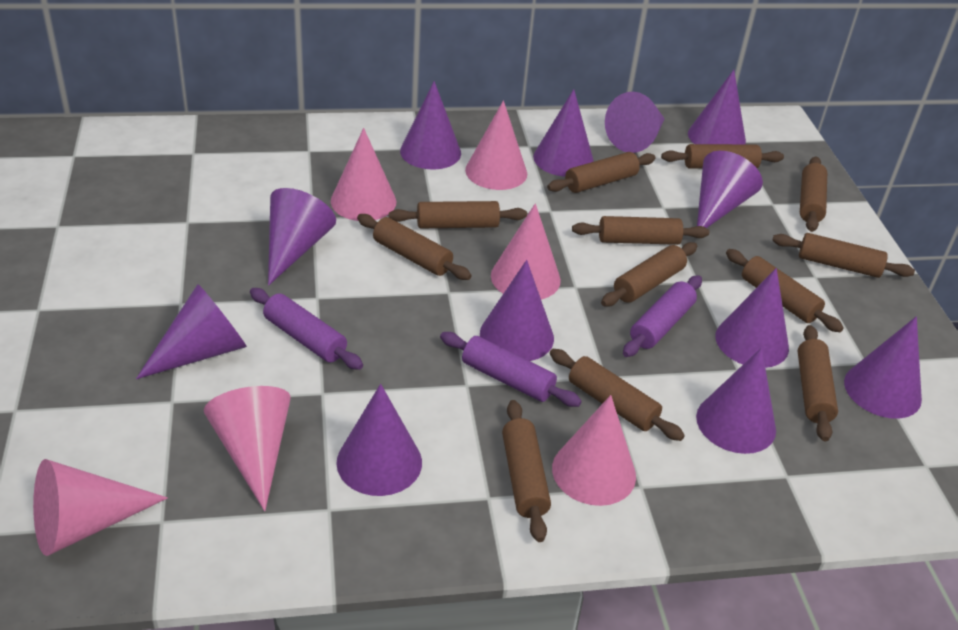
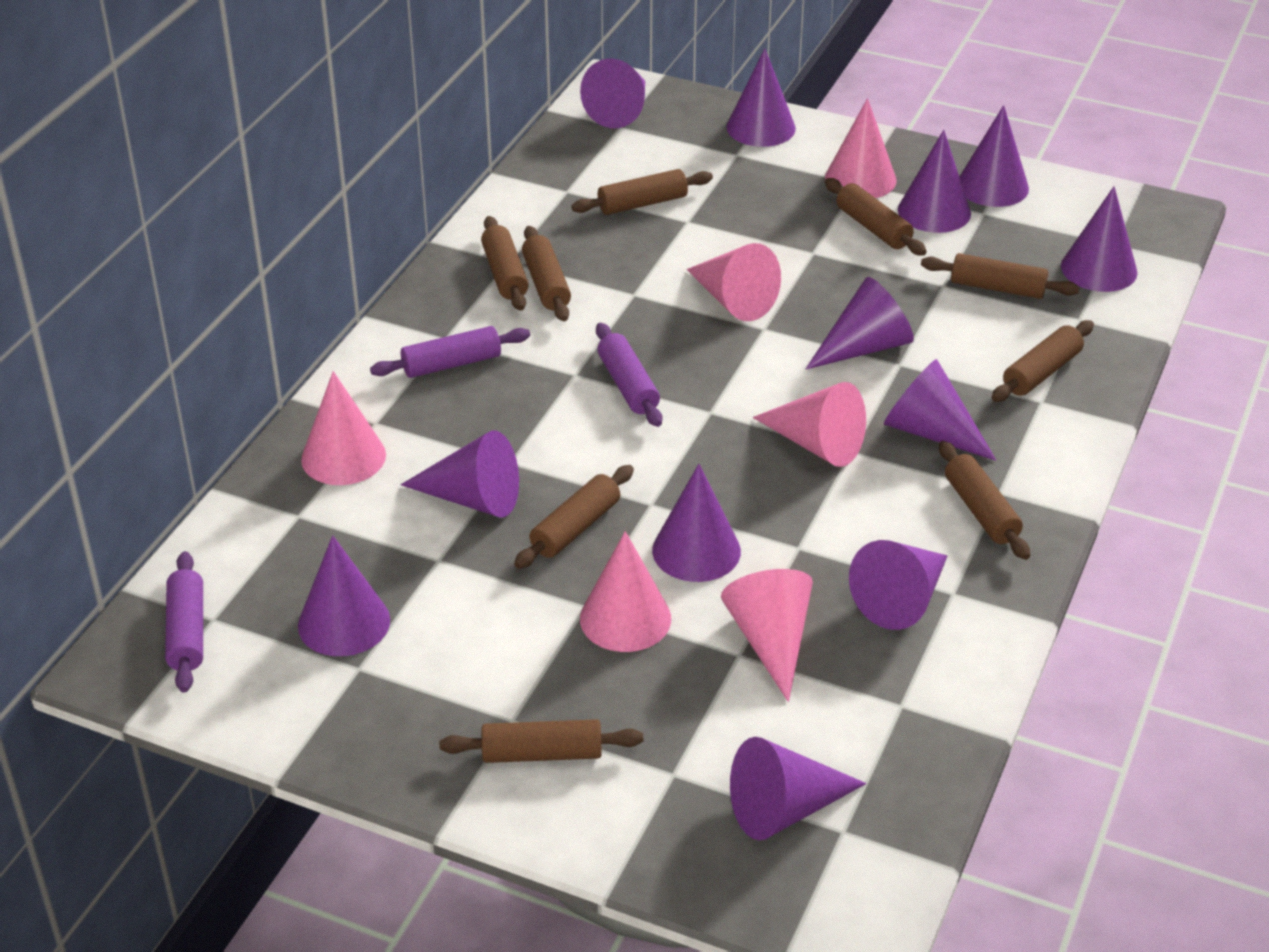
brown rolling pin: [357,214,472,280] [389,201,527,228] [502,400,551,542] [547,152,656,193] [550,349,685,441] [572,216,709,245] [601,242,697,307] [661,144,784,168] [726,249,844,332] [772,233,915,278] [798,325,838,441] [800,156,827,232] = 12 -> [439,719,643,763] [481,216,529,311] [514,465,634,569] [522,226,571,321] [571,169,713,215] [825,178,927,256] [921,253,1080,299] [939,441,1030,560] [992,320,1094,402] = 9

